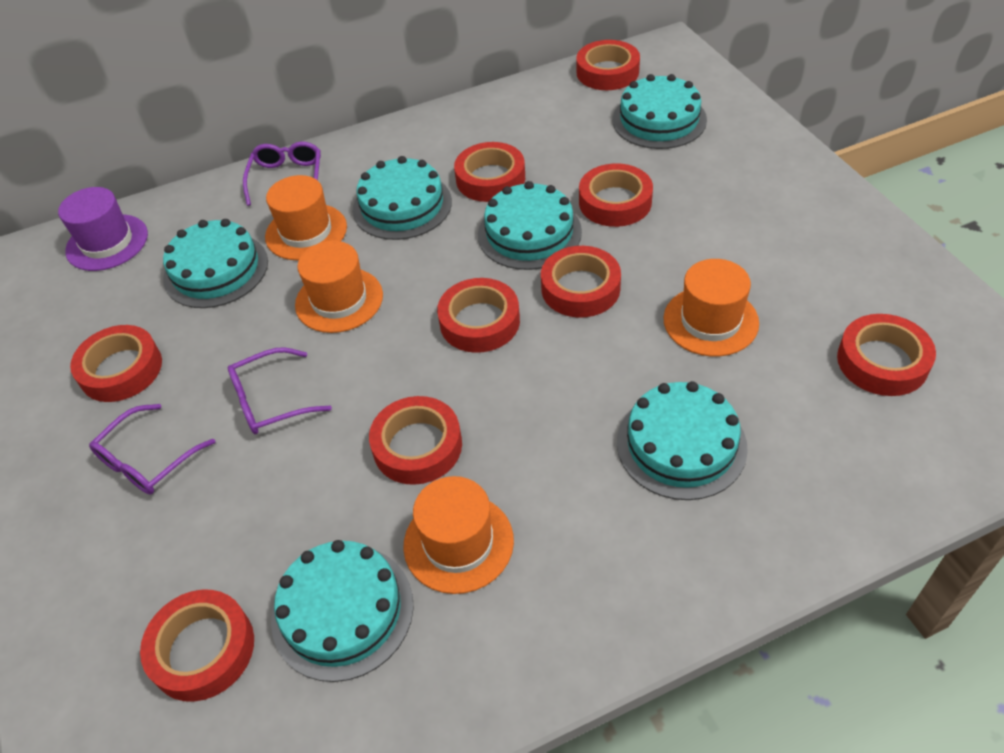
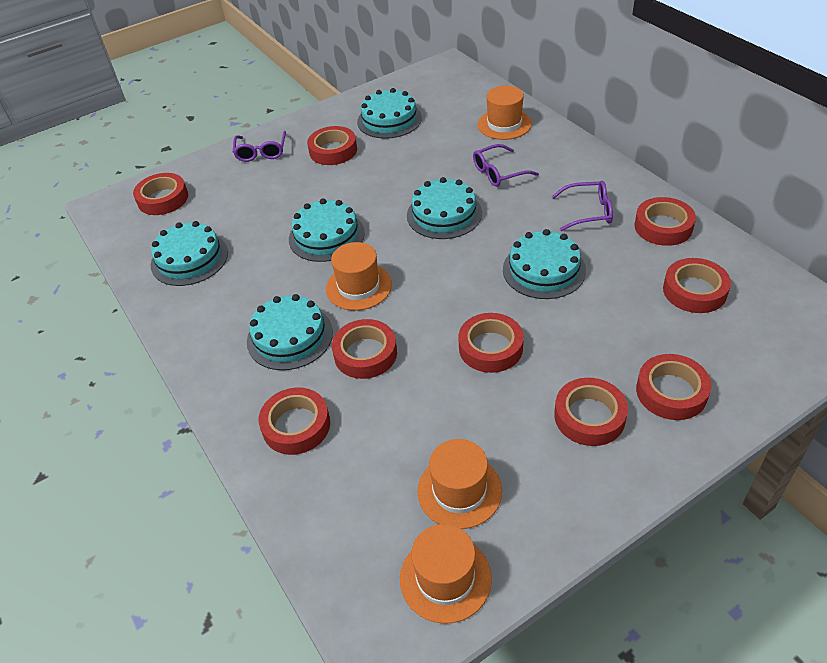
purple hat: [58,187,148,271] = 1 -> none = 0

